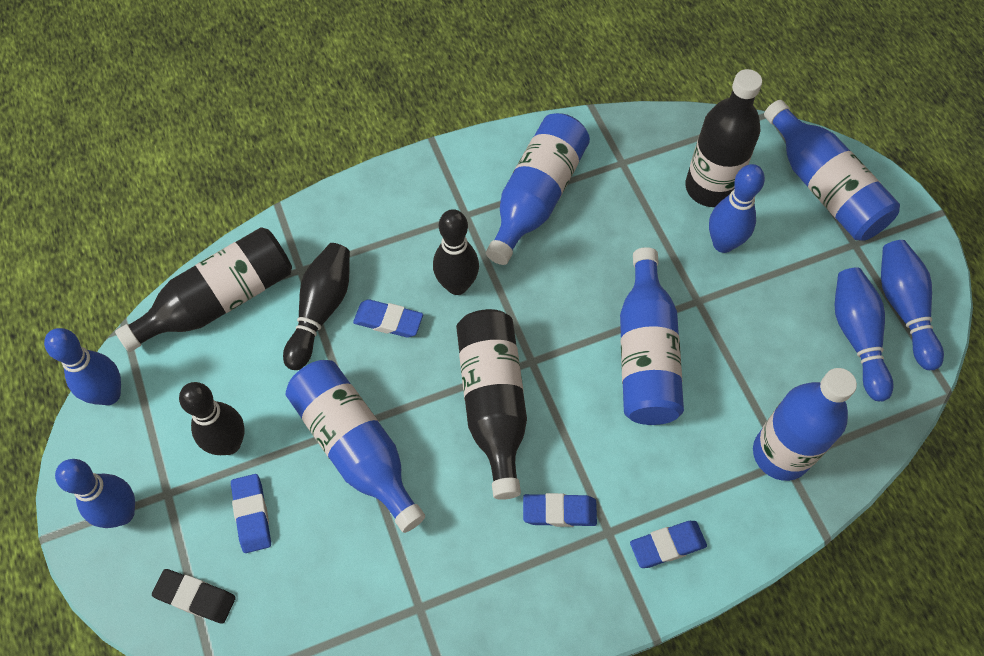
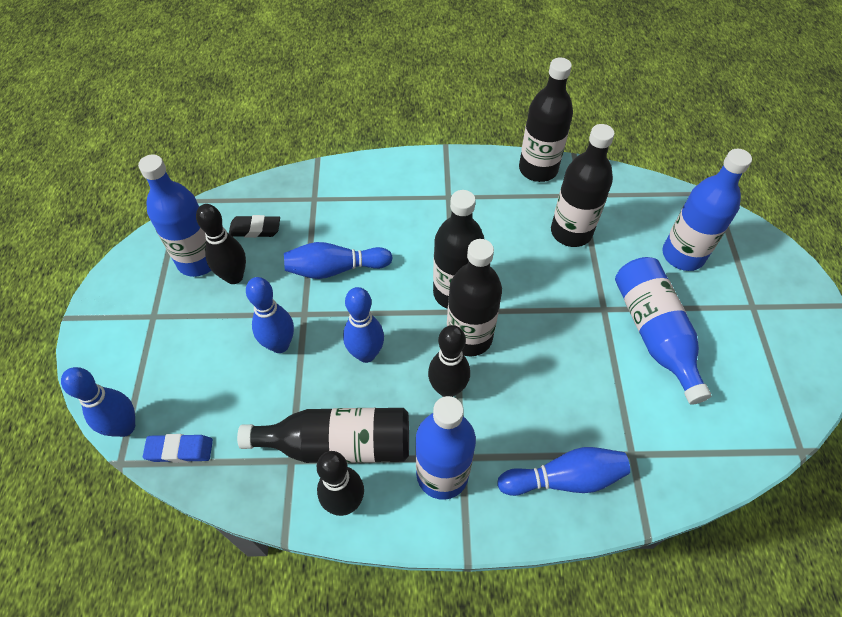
black bottle: [115,227,292,352] [456,309,527,500] [685,69,762,207] = 3 -> [237,408,409,463] [433,190,484,309] [447,239,502,356] [519,57,573,182] [551,124,615,247] = 5
blue bottle: [286,360,425,533] [486,113,590,265] [620,247,684,425] [753,368,857,481] [764,100,900,240] = 5 -> [138,155,212,277] [415,396,476,500] [615,257,712,405] [663,149,752,271] = 4
blue eraser: [231,474,271,553] [353,299,423,338] [523,493,597,527] [630,521,707,568] = 4 -> [143,434,213,463] = 1

